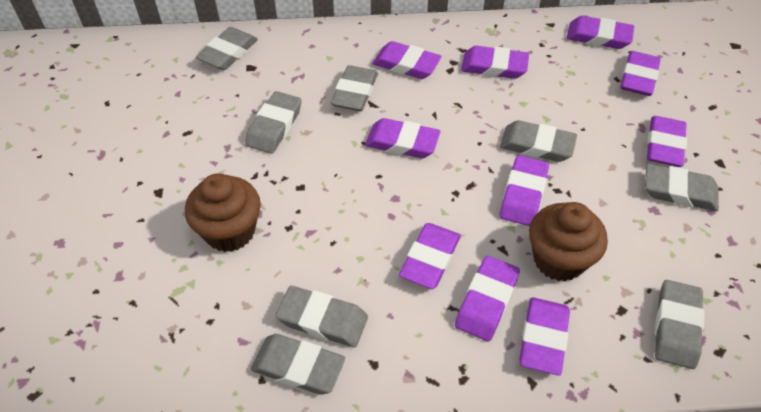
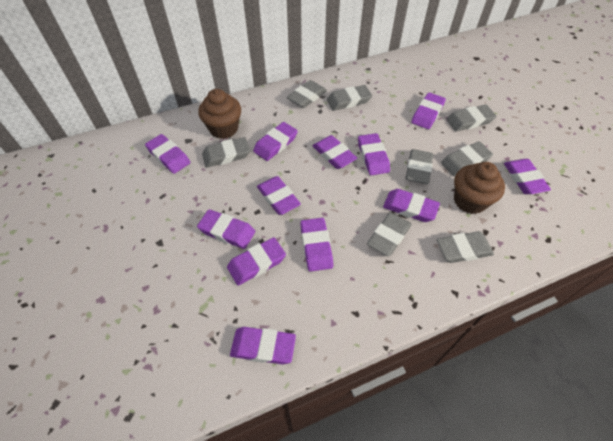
purple eraser: [365,118,441,158] [372,41,442,79] [399,223,461,289] [455,256,520,342] [461,46,529,79] [500,155,549,226] [519,297,570,376] [567,16,634,49] [620,51,661,96] [647,116,687,167] = 10 -> [145,134,191,174] [197,209,255,249] [227,237,286,286] [230,327,296,365] [253,122,298,161] [257,176,301,215] [300,218,333,272] [313,135,357,169] [358,133,390,175] [383,189,440,222] [411,92,446,129] [504,159,551,194] = 12

